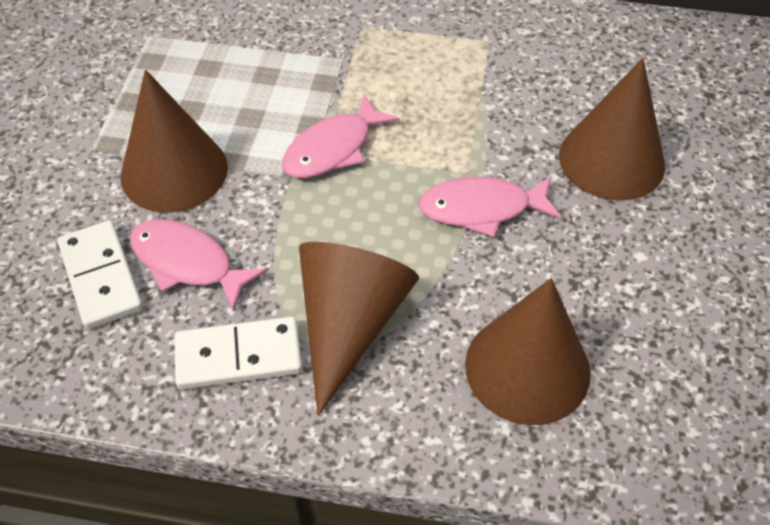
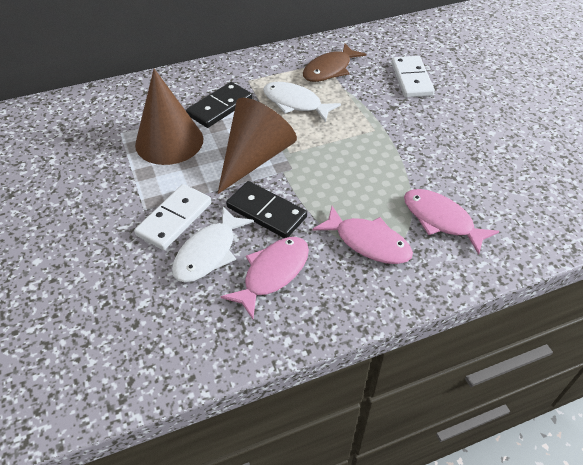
black domino: none = 0 -> [186,82,252,128] [226,181,307,238] = 2
brown cone: [120,70,228,213] [299,242,419,416] [465,278,591,425] [559,58,665,201] = 4 -> [135,69,203,165] [218,98,297,194] = 2
brown fish: none = 0 -> [303,44,366,82] = 1
white fish: none = 0 -> [172,206,254,282] [263,82,341,122] = 2

